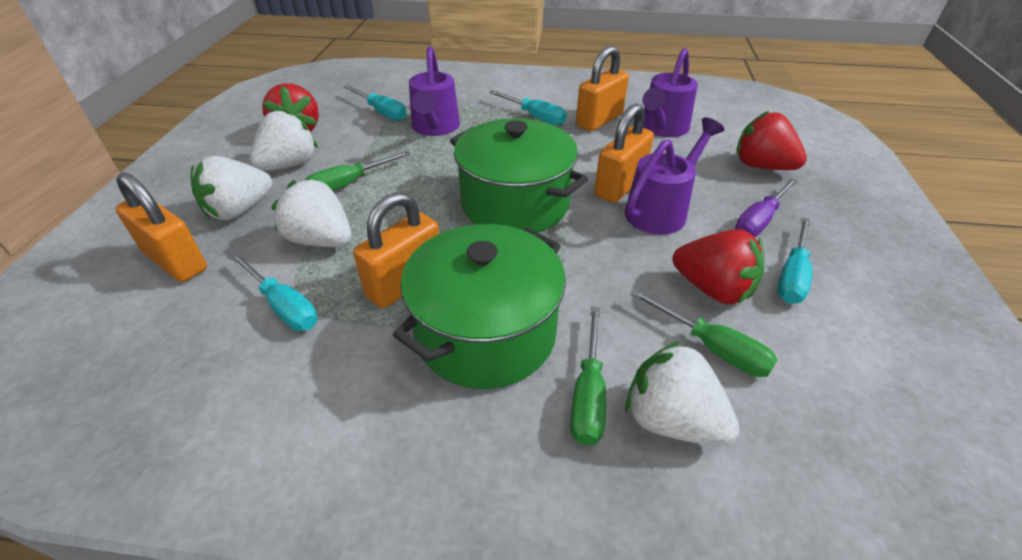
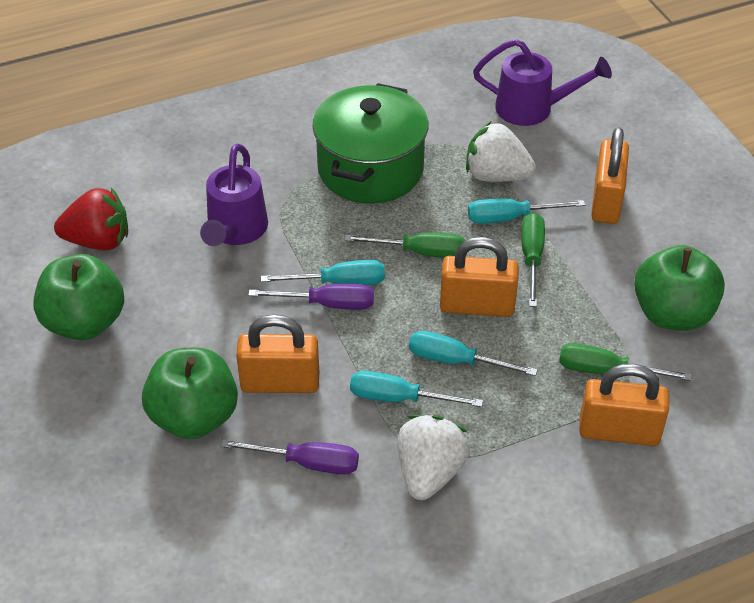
green apple: none = 0 -> [33,254,124,340] [142,347,238,439] [634,245,725,331] = 3
green pot: [393,224,566,389] [450,118,588,233] = 2 -> [312,83,428,204] = 1
purple screwdriver: [735,178,798,237] = 1 -> [221,439,359,475] [248,283,374,310] = 2
purple watering can: [409,46,460,136] [625,117,724,235] [643,48,698,137] = 3 -> [200,144,268,246] [473,39,612,126] = 2
red strawberry: [262,83,319,132] [673,229,764,305] [736,111,807,170] = 3 -> [54,188,128,250] = 1
white strawberry: [191,156,272,220] [250,109,318,171] [271,179,351,247] [625,341,739,446] = 4 -> [397,415,470,500] [466,122,536,182] = 2

